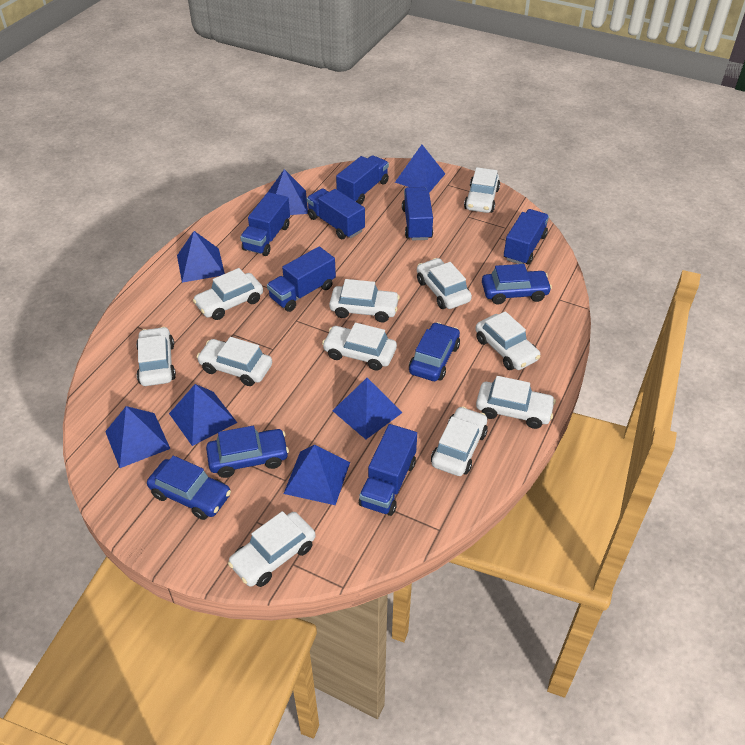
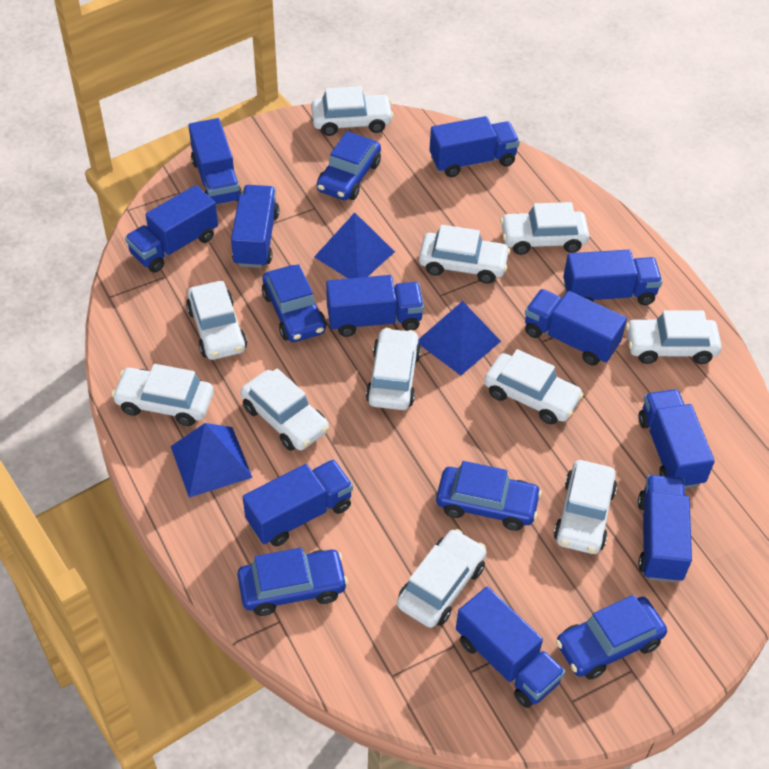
blue car: [147,456,231,520] [206,426,289,478] [409,322,460,381] [482,264,552,305] = 4 -> [237,548,348,616] [262,264,326,342] [317,131,381,200] [436,461,542,531] [556,595,667,680] = 5
blue pyramid: [105,406,170,468] [169,384,237,446] [177,231,225,283] [268,169,308,215] [284,444,350,505] [332,378,403,439] [395,145,445,193] = 7 -> [171,423,253,498] [314,213,395,278] [418,301,501,375] = 3
blue truck: [240,192,290,256] [267,247,336,312] [307,189,365,239] [336,155,389,205] [359,424,417,516] [402,187,433,241] [504,209,549,264] = 7 -> [125,185,218,273] [188,118,242,205] [231,185,279,268] [243,459,353,546] [326,275,424,337] [429,116,520,177] [456,586,565,708] [525,289,627,366] [563,250,662,305] [638,389,715,488] [638,475,692,583] = 11

